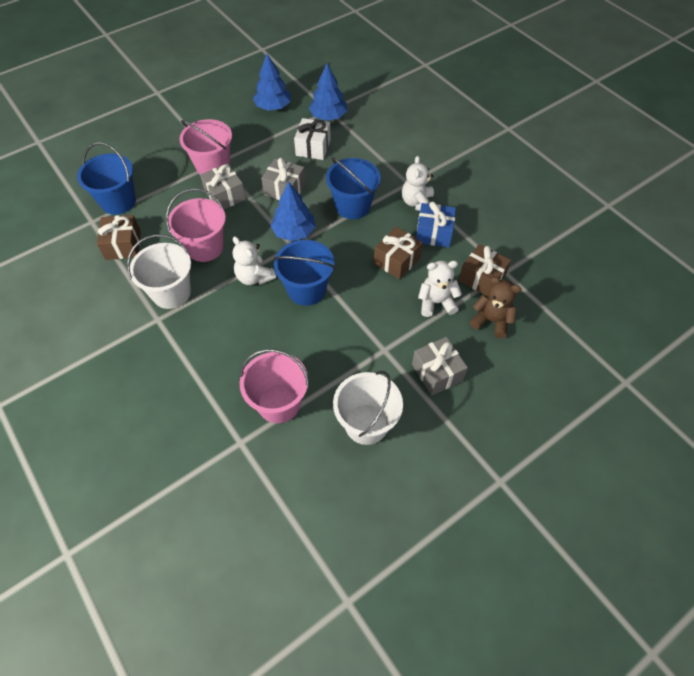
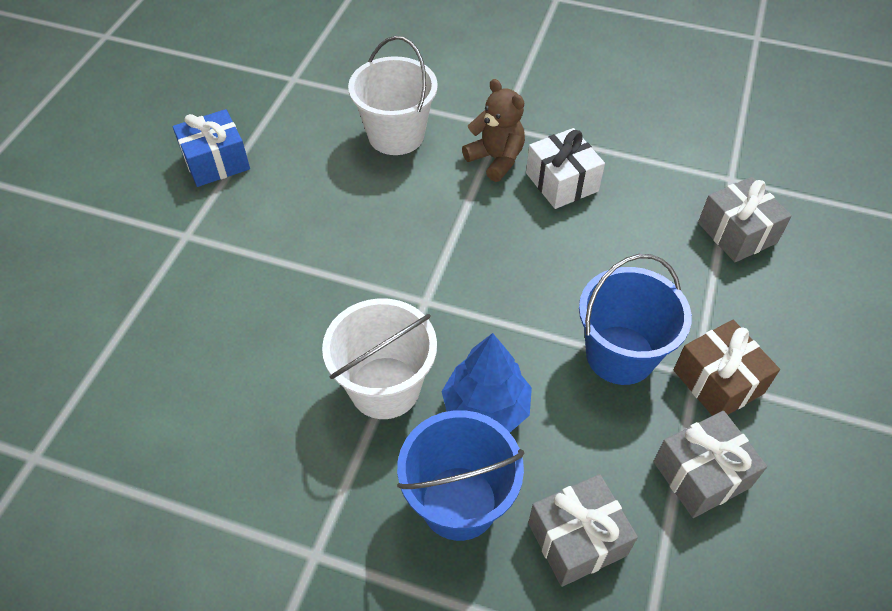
blue bucket: [77,142,136,215] [273,240,335,306] [326,157,381,219] = 3 -> [397,410,524,541] [579,254,692,385] = 2
blue tree: [253,54,291,111] [271,181,315,241] [309,63,347,121] = 3 -> [442,333,532,432] = 1
brown gift: [97,215,141,260] [374,227,423,280] [459,244,511,296] = 3 -> [674,320,780,416] = 1
pink bucket: [166,188,226,262] [180,119,232,174] [240,349,309,423] = 3 -> none = 0
white teddy bear: [233,236,276,285] [402,156,434,211] [418,261,462,317] = 3 -> none = 0

